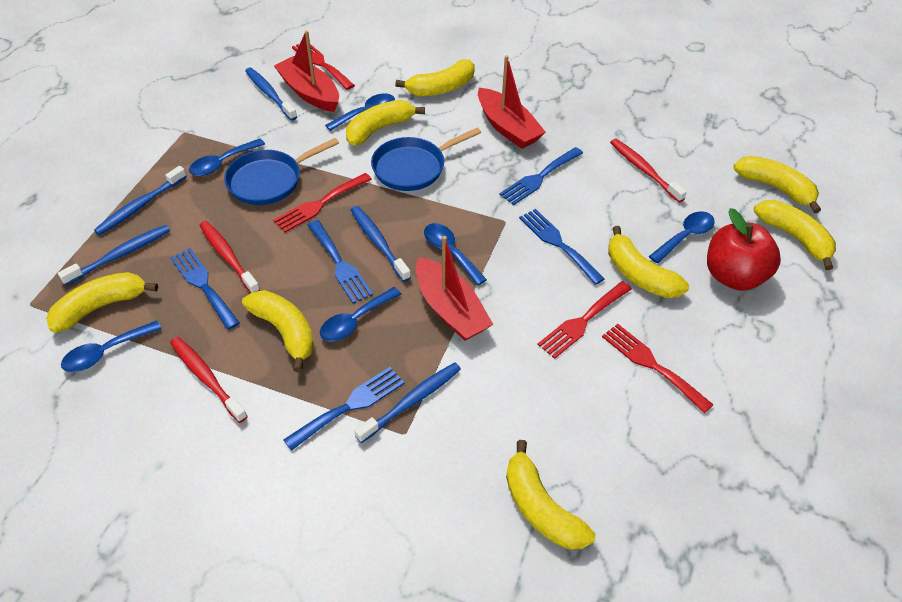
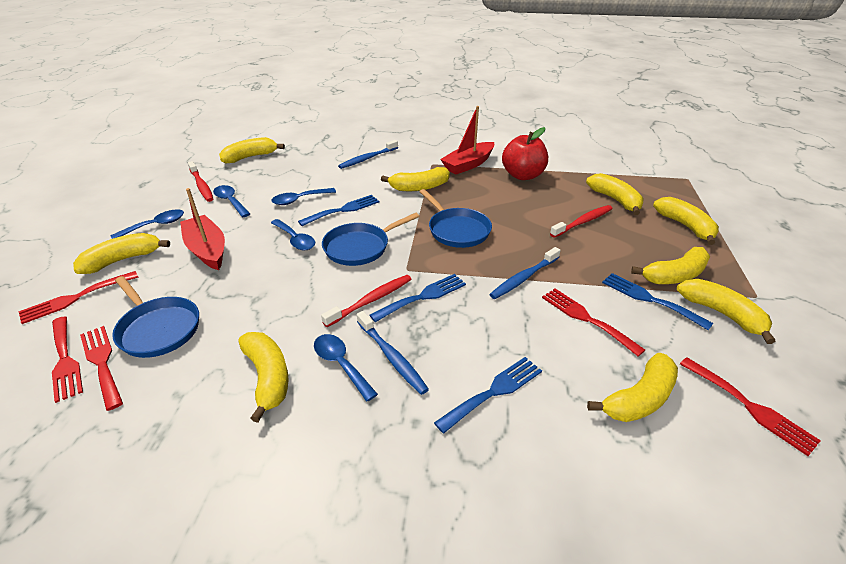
blue fork: [170,248,240,330] [283,367,405,451] [308,220,373,304] [499,147,583,205] [519,209,605,285] = 5 -> [298,195,379,226] [369,274,466,322] [434,357,542,433] [602,273,713,330] = 4
blue pan: [224,138,339,205] [371,128,481,191] = 2 -> [112,276,199,358] [322,213,420,266] [419,189,492,248] = 3
blue spoon: [61,320,161,372] [189,139,265,176] [320,287,401,342] [325,94,395,131] [424,223,487,286] [649,211,715,263] = 6 -> [110,209,184,239] [213,185,250,217] [271,188,336,205] [271,219,315,250] [314,334,378,402] = 5
blue toothbrush: [58,225,170,285] [94,166,187,235] [245,67,297,121] [351,206,411,282] [354,362,461,443] = 5 -> [338,140,398,169] [357,311,429,395] [489,247,561,299] = 3
red boat: [274,31,339,112] [416,236,493,341] [478,55,546,149] = 3 -> [180,188,225,270] [440,106,494,174] = 2
red fork: [273,173,372,232] [292,44,355,90] [537,281,632,359] [602,324,713,413] = 4 -> [18,271,138,324] [52,316,83,403] [80,326,123,411] [542,289,645,356] [680,357,821,456] = 5
yellow banana: [46,272,158,333] [242,290,314,372] [346,100,425,145] [395,59,475,96] [506,440,595,549] [608,226,689,298] [733,156,821,213] [754,200,836,270] = 8 -> [73,233,170,274] [219,137,285,164] [238,332,289,423] [381,167,450,191] [586,173,644,215] [587,353,678,422] [631,247,710,284] [653,197,719,245] [677,279,775,344] = 9

